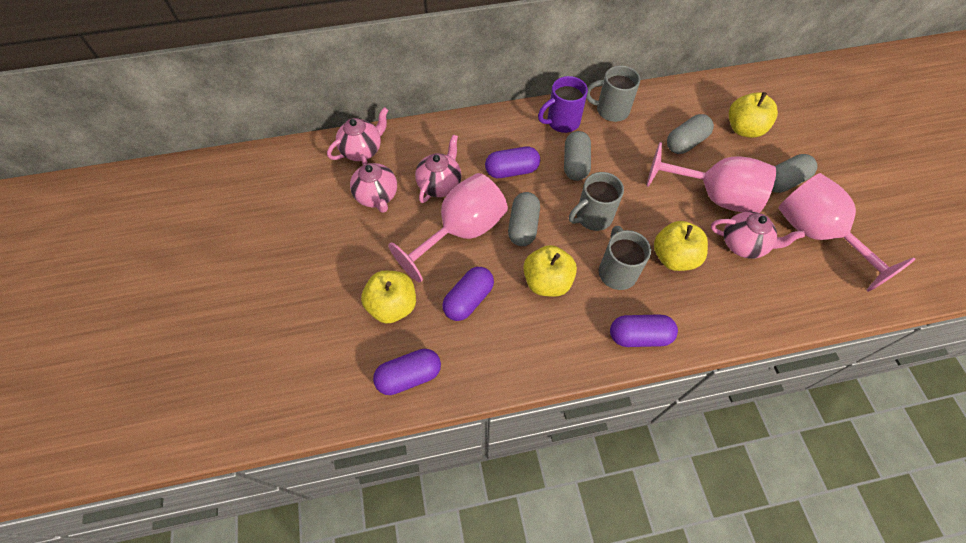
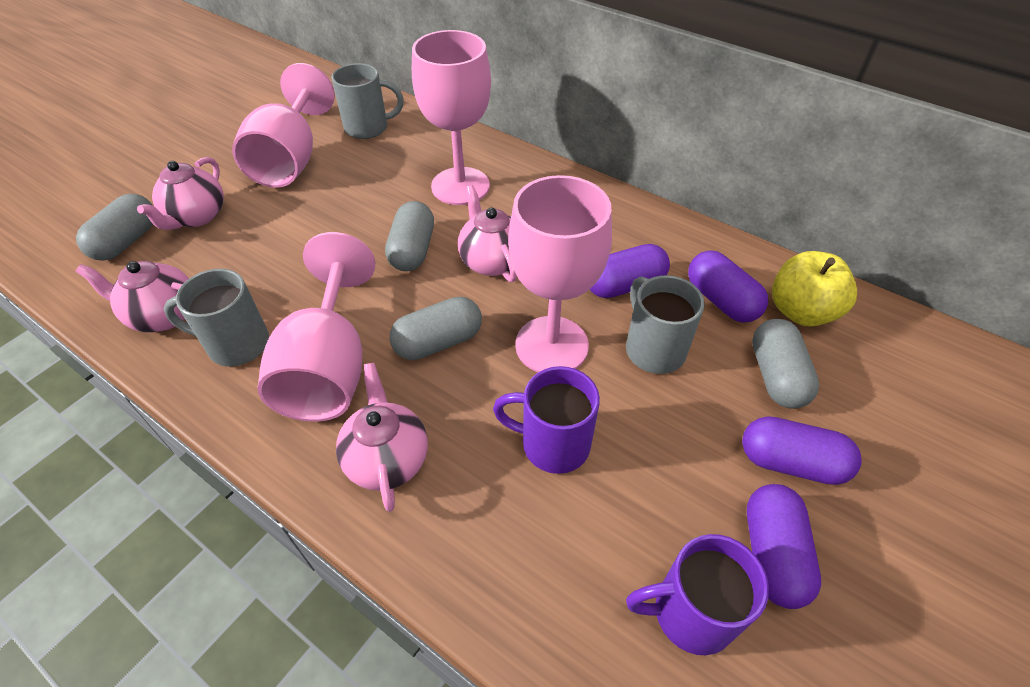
pink goblet: [388,173,508,283] [646,142,776,213] [778,173,916,292] = 3 -> [232,63,335,188] [258,232,375,422] [412,30,491,205] [508,175,612,372] = 4
purple mug: [538,76,588,133] = 1 -> [493,366,600,474] [626,534,769,655] = 2
yellow apple: [361,271,416,324] [523,245,577,297] [654,221,708,271] [729,92,778,138] = 4 -> [772,251,857,326] = 1

